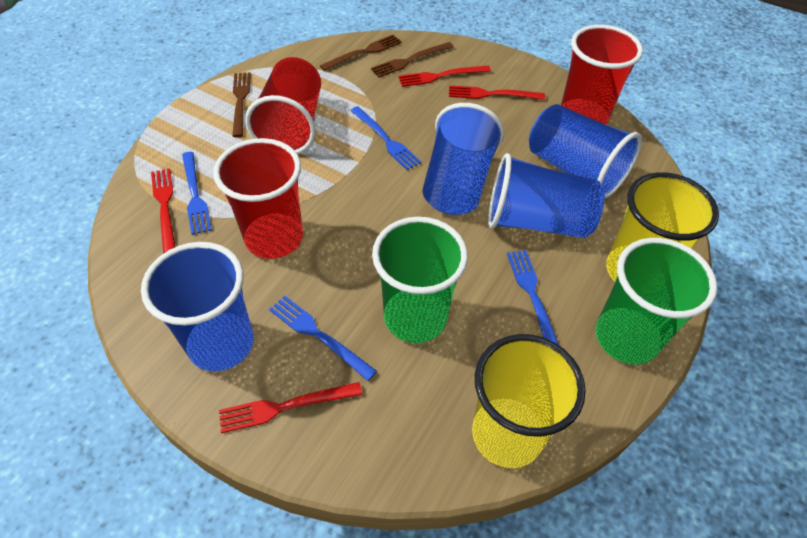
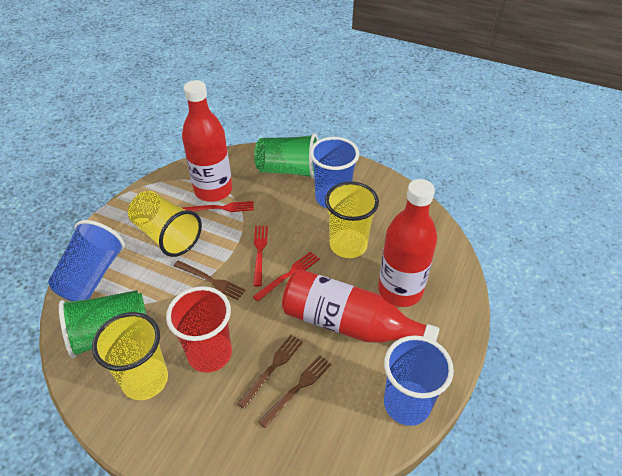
blue cup: [141,242,254,371] [423,103,504,215] [488,153,605,238] [529,104,642,198] = 4 -> [48,220,125,301] [310,137,359,208] [384,335,454,426] = 3
blue fork: [182,152,212,235] [269,295,377,381] [351,106,421,170] [507,250,559,345] = 4 -> none = 0
red bottle: none = 0 -> [182,80,232,202] [282,269,440,343] [378,179,437,307] = 3
red cup: [213,138,303,259] [245,57,321,154] [561,25,643,125] = 3 -> [166,286,232,373] = 1
red fork: [151,168,175,253] [219,382,362,433] [398,65,491,87] [449,85,545,100] = 4 -> [183,201,254,212] [253,226,268,286] [253,251,320,302] = 3
yellow cup: [472,334,586,468] [606,172,719,282] = 2 -> [92,312,168,400] [128,191,202,257] [325,182,379,258] = 3

